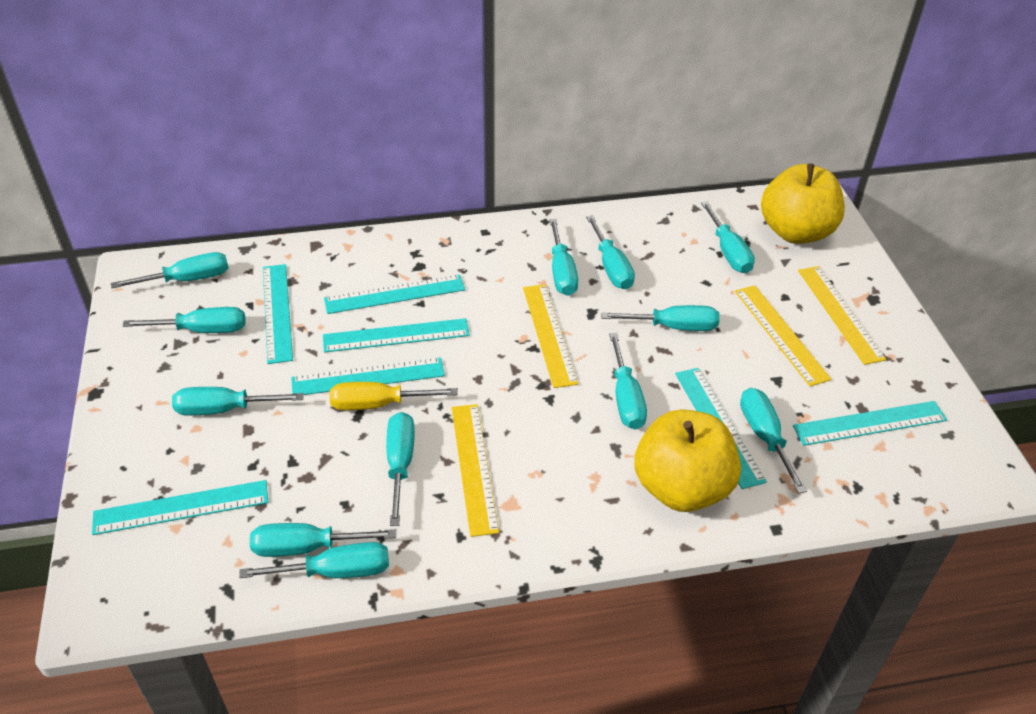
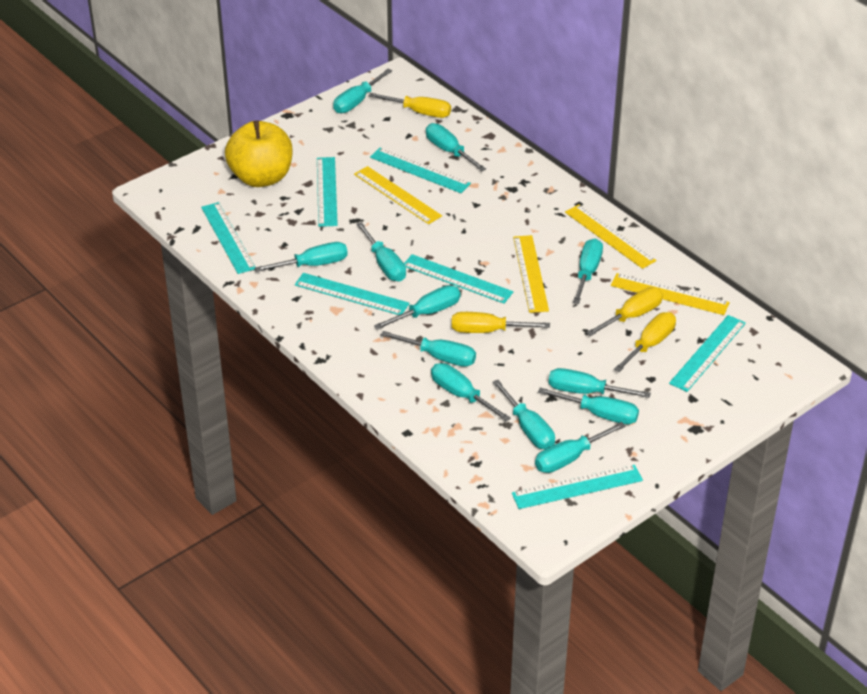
yellow apple: [635,409,741,512] [761,164,845,244] = 2 -> [225,121,293,187] = 1
yellow screwdriver: [330,382,458,410] = 1 -> [369,93,451,118] [452,312,550,333] [586,287,663,336] [614,312,676,372] = 4

